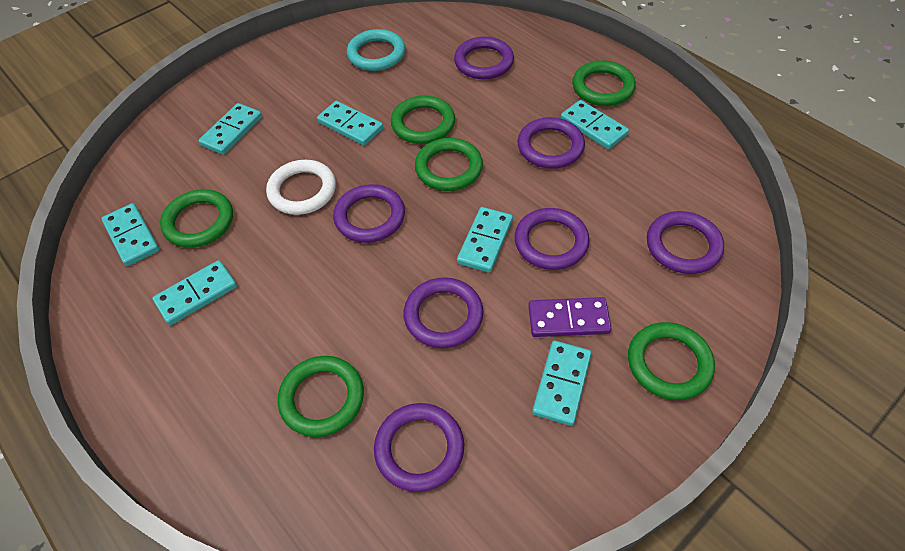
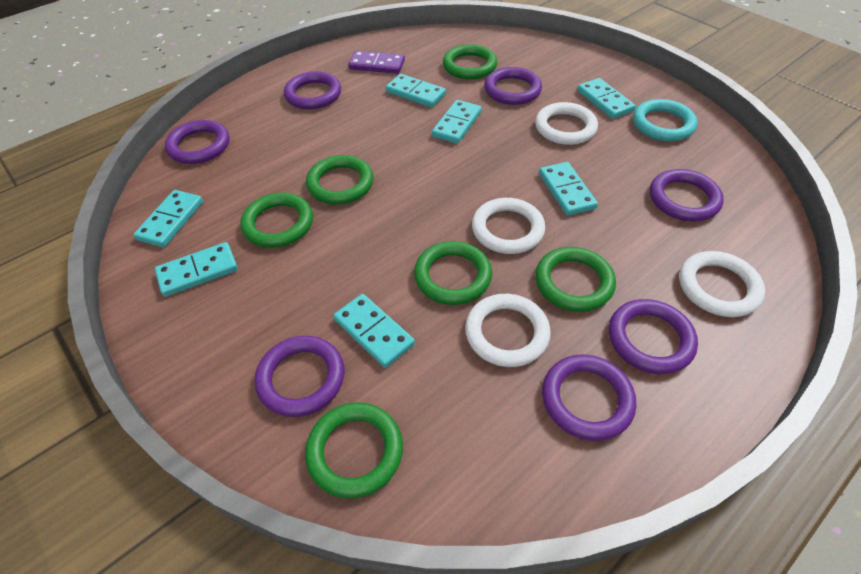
white ring: [266,160,336,215] = 1 -> [465,294,551,367] [472,198,545,254] [535,102,598,145] [679,251,765,317] = 4

